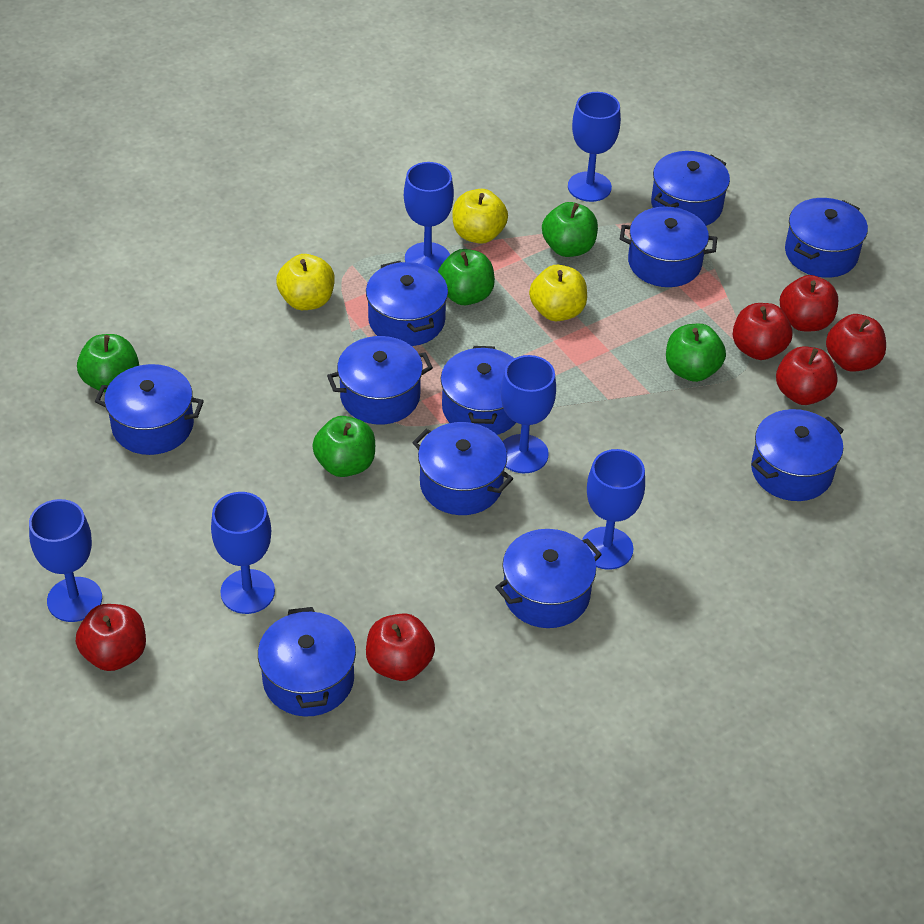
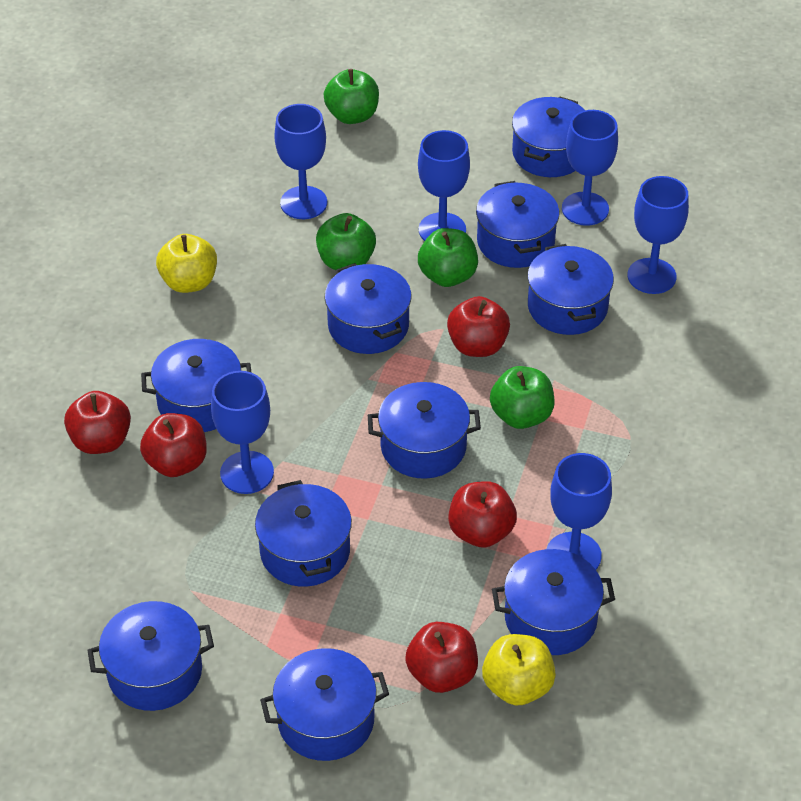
blue pot: [95,364,204,455] [258,607,356,716] [327,336,433,424] [366,261,448,346] [412,422,513,515] [441,346,516,435] [495,529,602,628] [620,206,717,287] [651,151,730,226] [751,409,844,501] [785,198,868,278] = 11 -> [87,601,214,711] [141,339,251,432] [255,480,352,587] [260,648,389,761] [324,263,411,354] [368,382,481,479] [476,181,559,268] [492,549,615,655] [512,97,585,177] [527,244,614,335] = 10
green apple: [77,334,139,393] [312,416,375,477] [438,249,495,305] [542,202,598,257] [666,324,726,382] = 5 -> [316,213,376,270] [324,69,379,124] [418,228,478,287] [490,366,555,429] = 4
red apple: [76,604,146,671] [366,613,435,681] [733,303,793,360] [776,346,838,405] [780,275,838,331] [826,314,886,372] = 6 -> [64,391,131,454] [140,413,207,477] [405,622,478,693] [447,296,510,357] [448,481,517,548] = 5
yellow apple: [276,254,335,310] [453,189,508,244] [529,265,587,321] = 3 -> [156,234,217,293] [482,634,556,705] = 2

